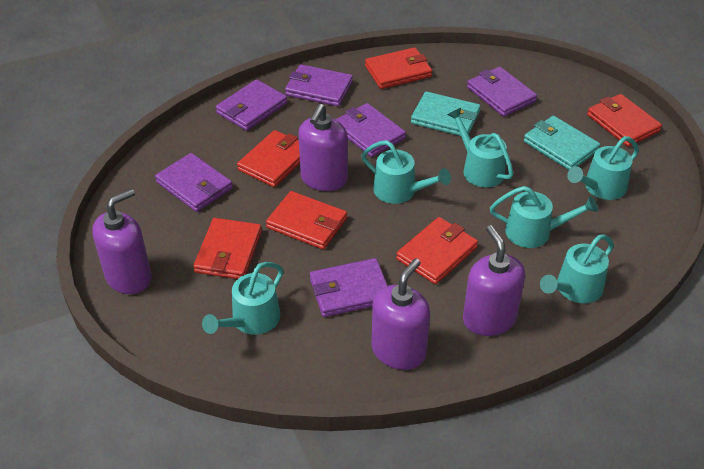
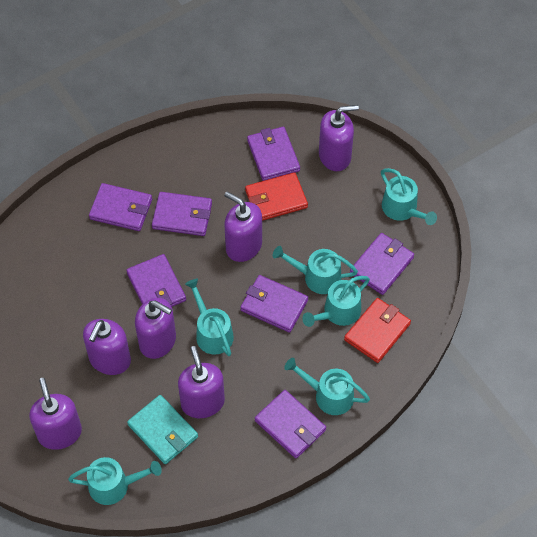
purple soap dispenser: [92,189,152,294] [298,104,348,191] [372,258,430,370] [463,225,525,336] = 4 -> [29,378,82,450] [83,319,131,375] [135,298,176,359] [178,346,225,418] [224,192,262,262] [319,105,359,171] = 6
purple wallet: [155,153,233,212] [216,79,287,131] [285,64,353,106] [310,258,388,317] [335,103,406,157] [467,67,537,117] = 6 -> [89,183,152,231] [126,254,186,307] [152,192,212,236] [240,275,308,333] [247,127,300,181] [255,390,326,458] [350,233,414,295] = 7
red wallet: [193,218,262,279] [237,130,300,187] [266,191,347,250] [365,47,432,89] [396,217,478,284] [587,94,662,147] = 6 -> [245,172,308,221] [344,298,411,363] = 2
turquoise wallet: [411,91,481,136] [524,116,601,170] = 2 -> [127,395,198,464] = 1

